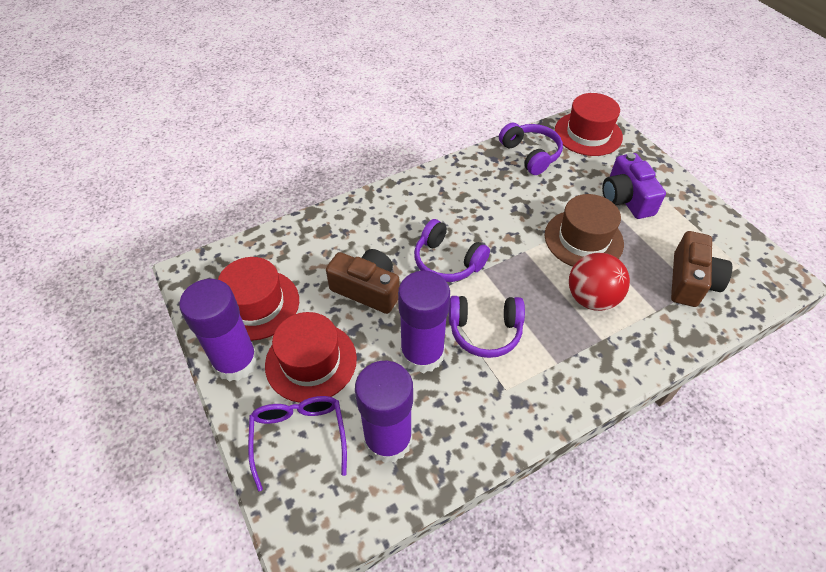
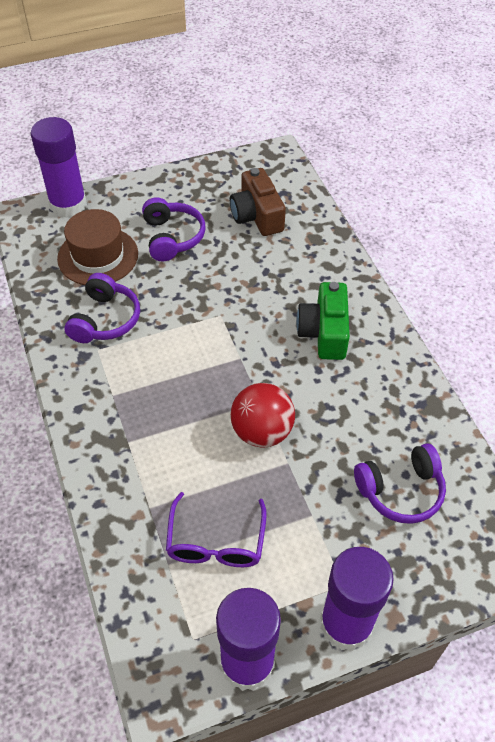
brown camera: [326,249,400,314] [671,231,732,307] = 2 -> [230,168,286,236] = 1
green camera: none = 0 -> [296,282,350,360] = 1
purple camera: [602,153,666,219] = 1 -> none = 0
red hat: [218,257,299,341] [265,312,357,403] [555,93,623,156] = 3 -> none = 0

